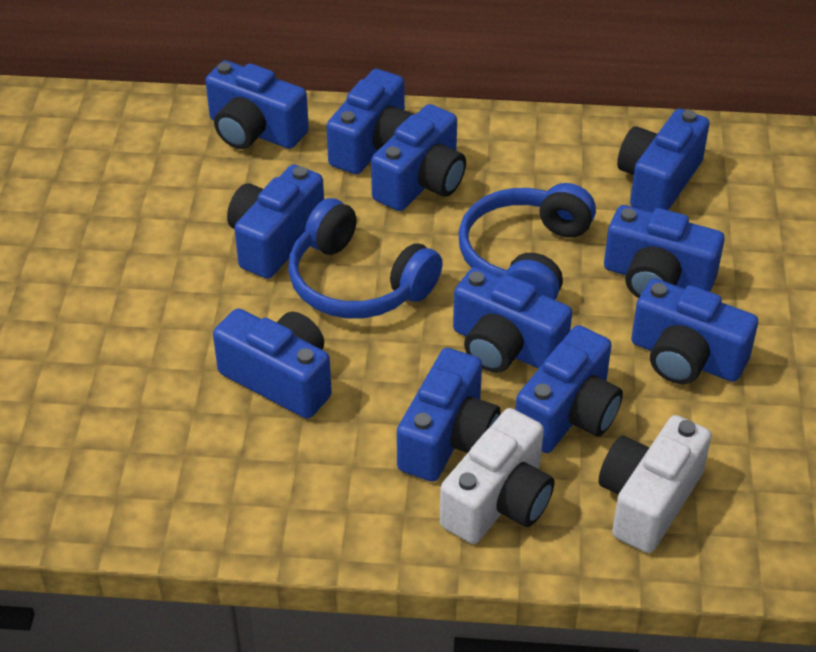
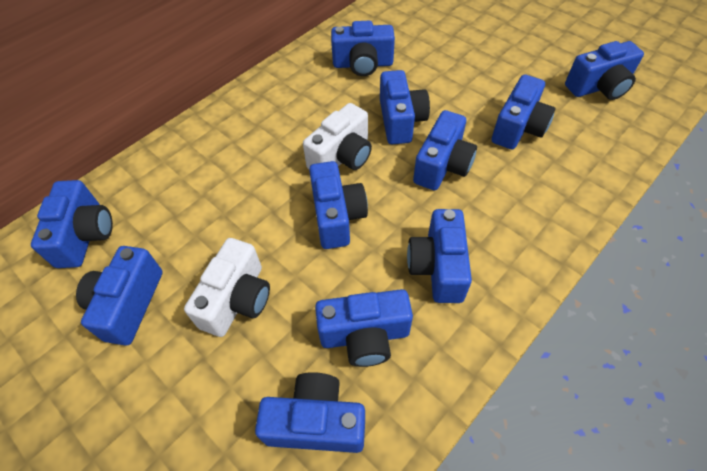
blue headphones: [288,198,443,319] [459,183,596,300] = 2 -> none = 0

